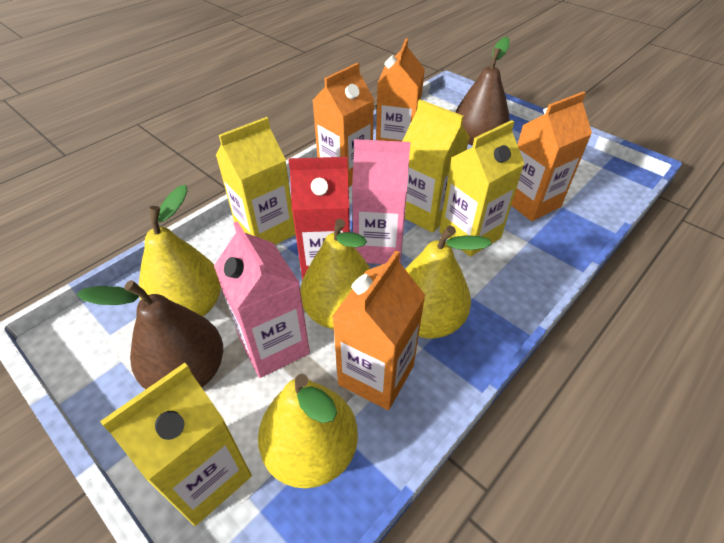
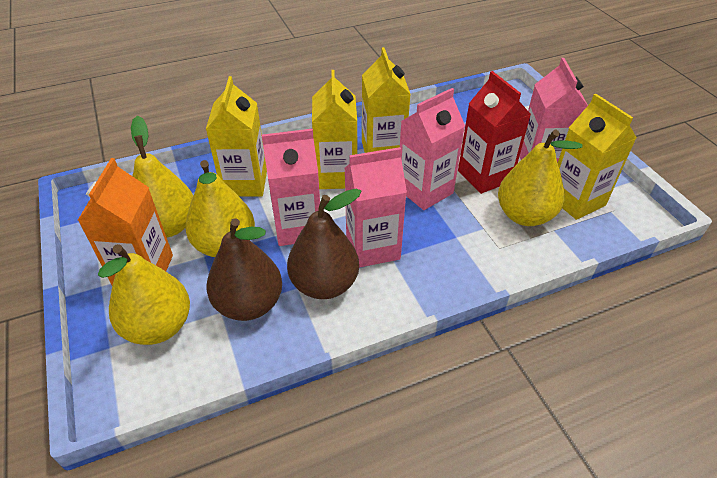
orange carton: [312,63,374,187] [332,250,426,410] [376,38,425,142] [511,91,592,221] = 4 -> [78,158,173,285] = 1
pink carton: [214,221,310,378] [352,139,410,264] = 2 -> [262,129,320,246] [345,147,407,268] [400,88,465,210] [520,58,588,163] = 4

